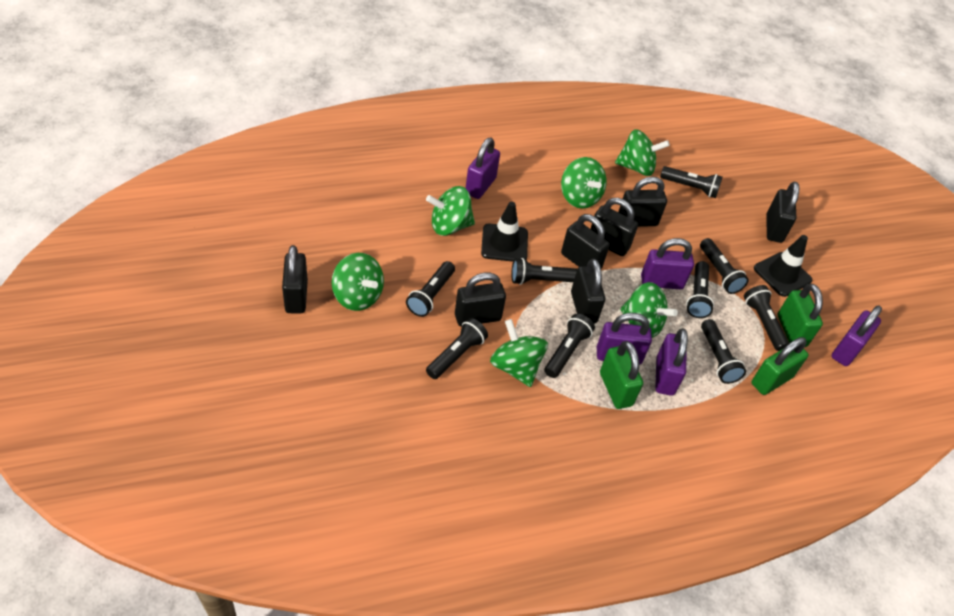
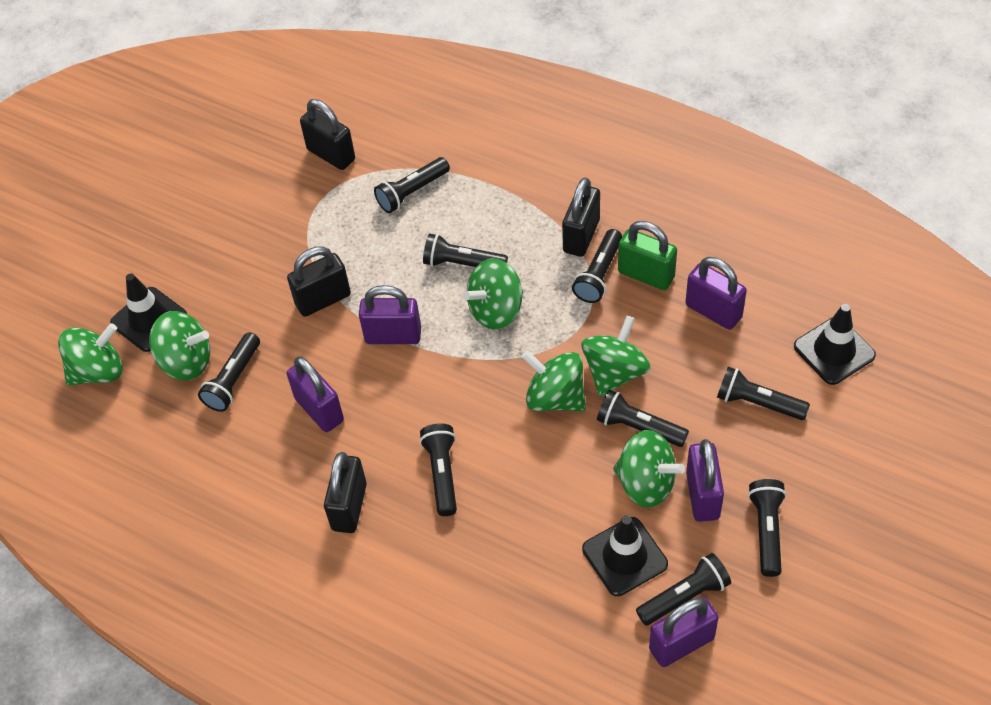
black padlock: [282,245,308,313] [455,272,506,326] [561,214,610,269] [571,259,605,324] [591,198,638,256] [618,177,667,227] [766,182,800,243] = 7 -> [287,247,351,317] [300,99,355,170] [324,452,367,533] [562,177,600,257] = 4
black traffic cone: [481,202,528,262] [754,235,812,297] = 2 -> [110,273,187,352] [582,515,668,596] [794,304,876,385] = 3
green padlock: [600,341,643,409] [751,337,808,395] [778,284,823,347] = 3 -> [618,221,677,290] = 1

